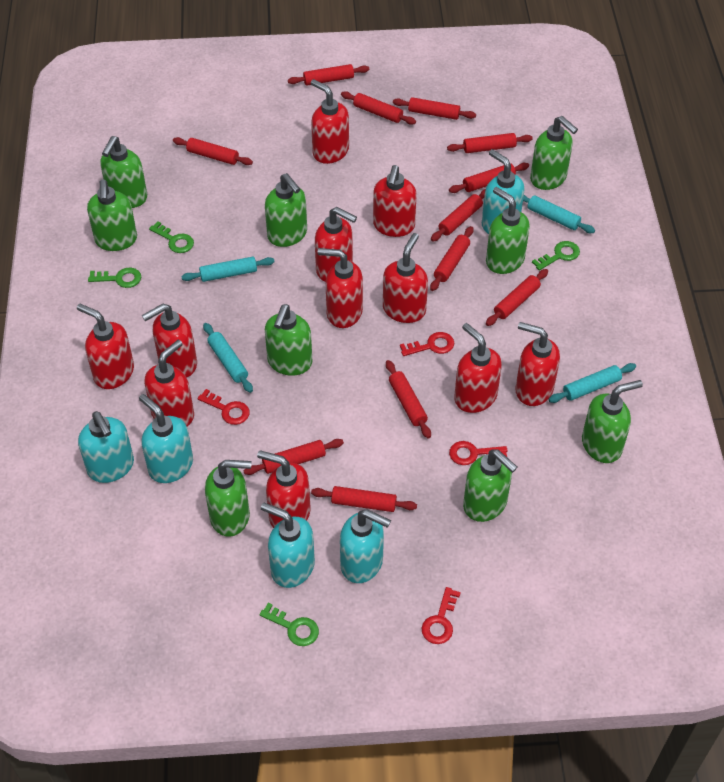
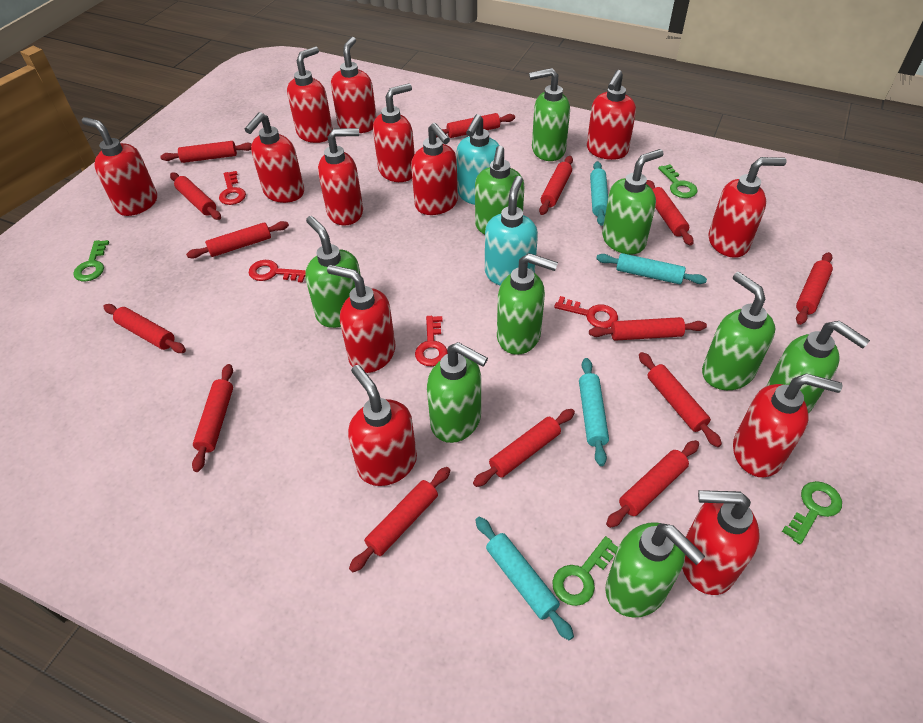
red rolling pin: [173,137,253,165] [243,439,344,475] [288,64,369,85] [311,486,417,512] [341,91,416,125] [386,360,431,439] [393,97,476,120] [430,226,473,291] [431,189,486,242] [447,133,533,153] [449,163,529,193] [486,269,548,326] = 12 -> [103,304,186,353] [160,141,252,163] [170,172,221,220] [186,221,289,259] [192,364,233,472] [349,467,450,572] [436,113,515,138] [473,409,575,487] [539,156,573,215] [589,317,707,341] [606,440,699,528] [639,352,722,447] [646,180,694,246] [796,252,833,325] = 14
red soap dispenser: [77,304,134,389] [142,304,197,378] [144,340,194,426] [257,450,311,528] [311,79,349,164] [315,207,357,282] [318,248,363,328] [373,165,417,237] [383,233,428,323] [454,323,502,413] [515,322,560,406] = 11 -> [82,117,157,216] [245,112,304,203] [287,47,333,143] [318,128,363,226] [327,265,396,373] [331,37,377,133] [348,365,417,486] [373,83,415,182] [411,123,458,215] [587,70,636,160] [682,490,760,595] [709,157,787,258] [733,374,843,477] = 13
turquoise soap dispenser: [78,411,134,483] [139,394,193,483] [261,503,315,588] [340,509,391,583] [482,149,525,234] = 5 -> [456,114,500,205] [485,176,538,285] = 2

